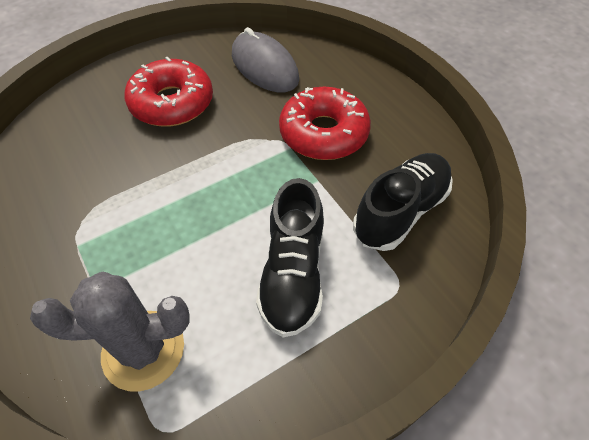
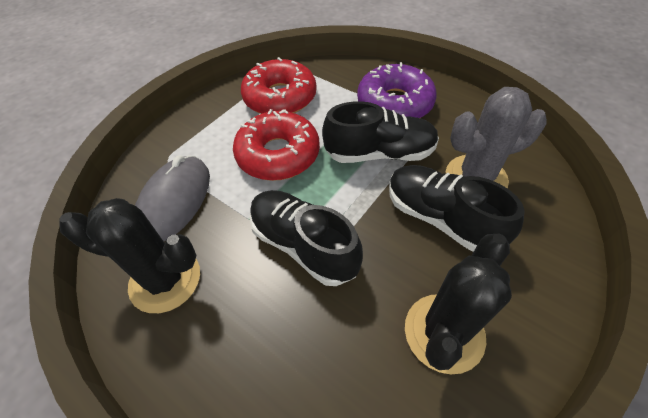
black cactus: none = 0 -> [60,198,200,313] [405,234,512,374] = 2
black shoe: [256,178,324,337] [353,153,453,251] = 2 -> [249,190,363,286] [322,101,439,163] [389,165,525,252] = 3
purple donut: none = 0 -> [357,62,437,118] = 1

